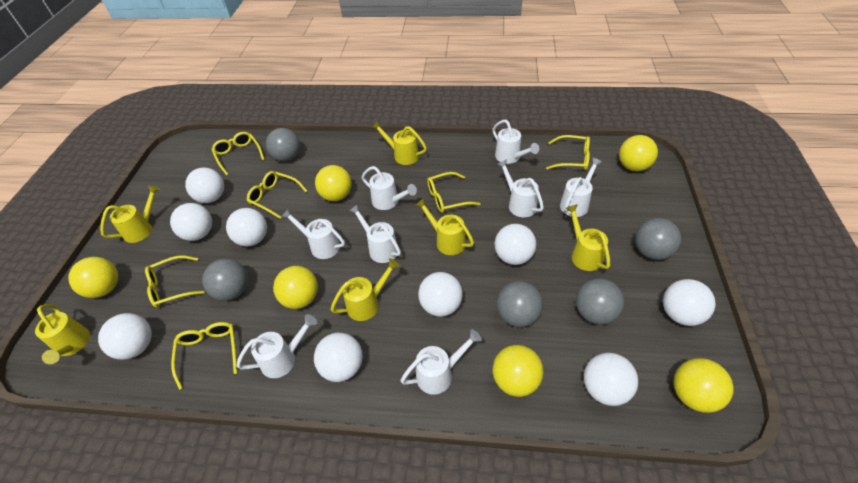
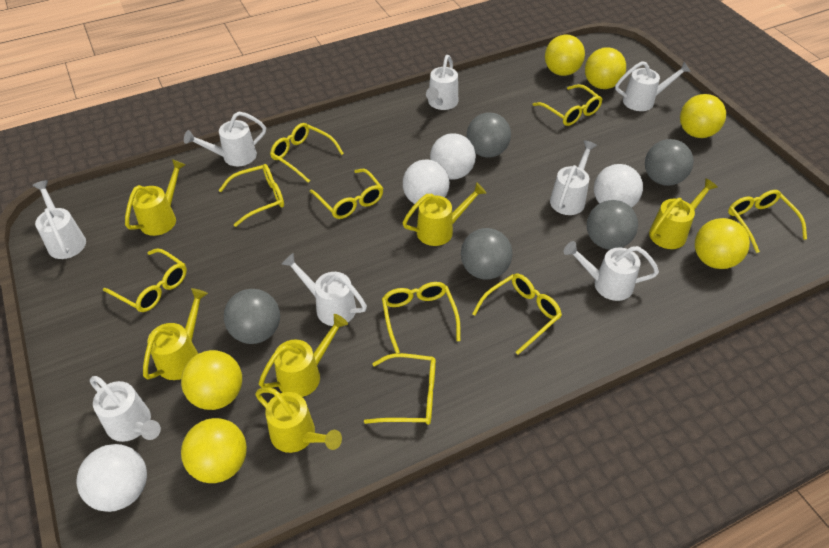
white ball: [98,313,152,359] [170,203,212,241] [185,167,224,203] [226,208,267,246] [314,333,363,382] [418,272,463,317] [494,224,536,265] [584,353,638,406] [663,279,716,326] = 9 -> [76,444,147,512] [403,160,450,204] [430,133,476,180] [594,164,643,208] = 4
yellow glasses: [145,255,205,308] [171,322,237,390] [211,132,265,175] [247,171,307,219] [427,172,480,213] [546,135,590,170] = 6 -> [103,248,187,312] [219,164,284,227] [270,123,344,182] [310,169,383,219] [364,353,436,425] [382,282,460,353] [472,274,562,355] [533,84,602,126] [728,190,807,253] = 9

